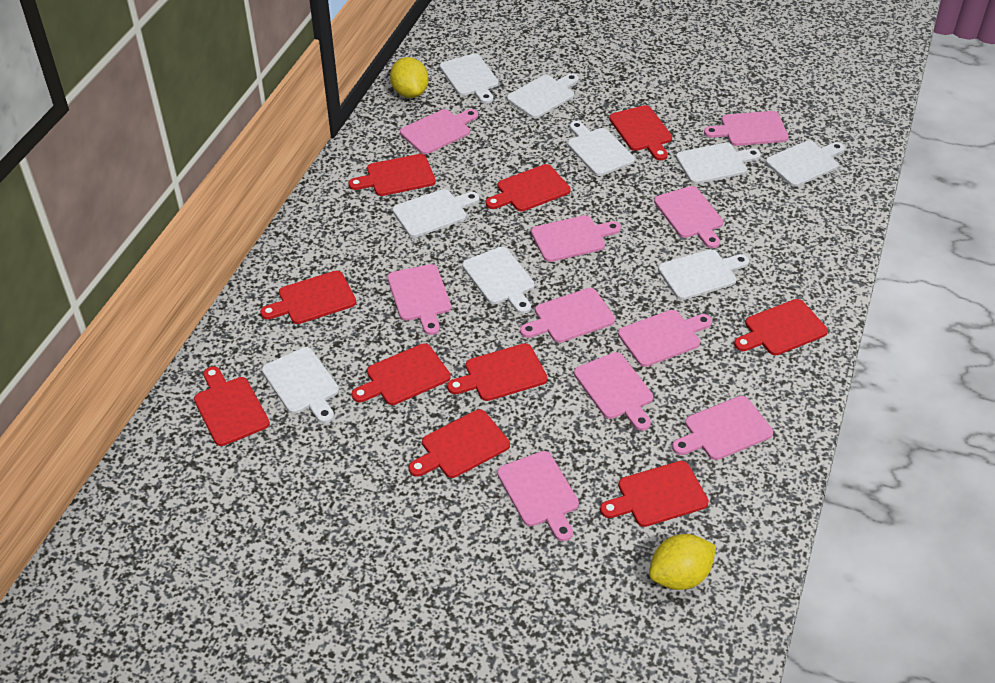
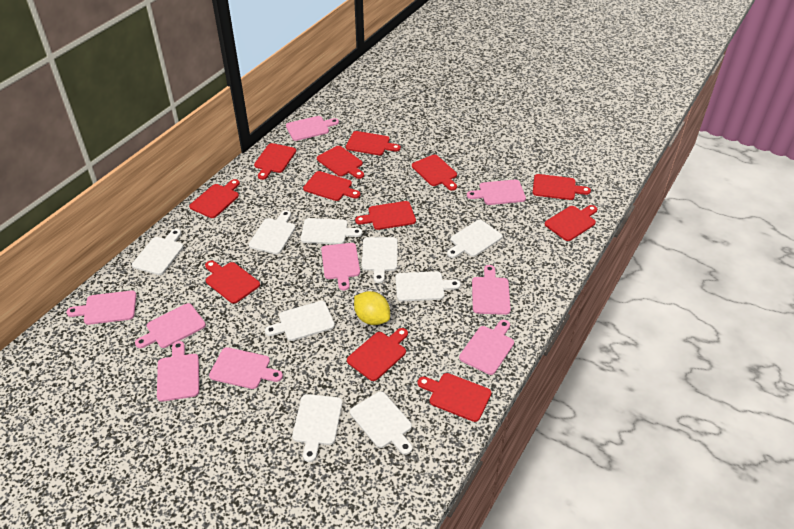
pink cutting board: [387,264,451,335] [400,109,478,154] [497,451,579,542] [520,288,615,343] [531,215,621,262] [574,352,653,431] [618,310,712,367] [654,186,723,248] [672,396,773,460] [704,111,789,146] = 10 -> [67,291,136,325] [135,303,206,348] [157,341,199,402] [209,347,283,389] [286,116,339,141] [321,243,360,291] [459,320,514,375] [467,180,526,205] [472,265,511,315] = 9
red cutting board: [194,366,270,446] [260,270,356,324] [349,154,436,196] [352,343,451,405] [409,409,510,478] [447,343,548,401] [486,164,571,211] [600,461,709,527] [609,105,672,160] [734,299,828,355] = 10 -> [189,179,240,218] [205,261,260,304] [254,143,296,180] [303,171,360,201] [317,146,364,179] [346,131,401,155] [347,328,408,381] [355,201,416,230] [412,154,457,191] [417,373,491,422] [533,174,591,200] [545,205,597,241] = 12
yellow lemon: [390,57,428,98] [649,534,716,590] = 2 -> [354,291,390,325] = 1

